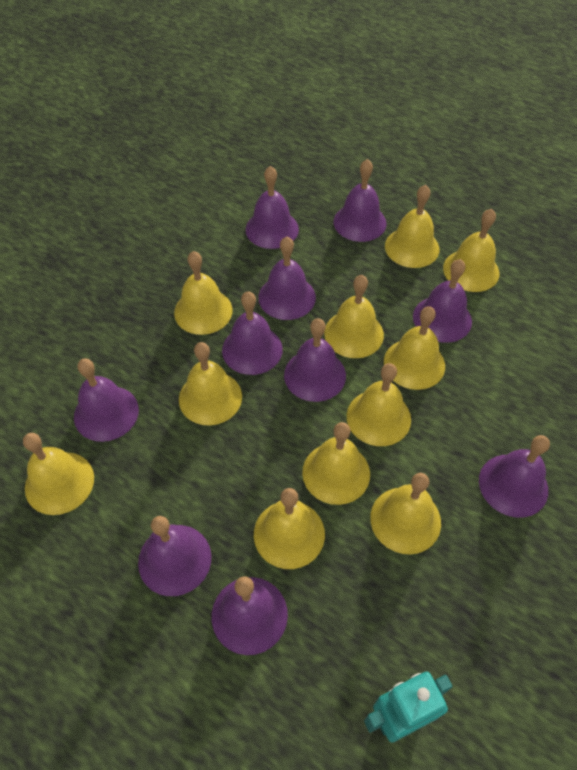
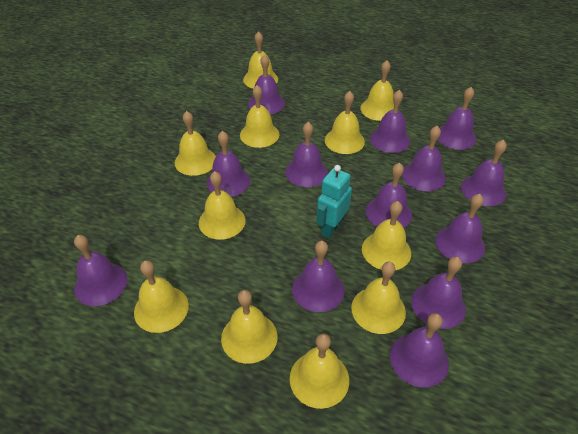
purple bell: [74,358,139,442] [138,516,211,596] [212,576,288,655] [222,292,283,375] [245,166,299,249] [258,237,316,320] [284,318,346,402] [334,159,387,242] [413,259,472,343] [479,435,550,518] = 10 -> [74,235,128,306] [207,131,250,197] [248,54,285,114] [285,122,328,187] [292,241,345,312] [366,163,412,228] [370,90,410,153] [390,313,449,388] [402,126,446,191] [411,257,466,329] [436,194,485,263] [437,87,476,150] [461,140,507,206] = 13

